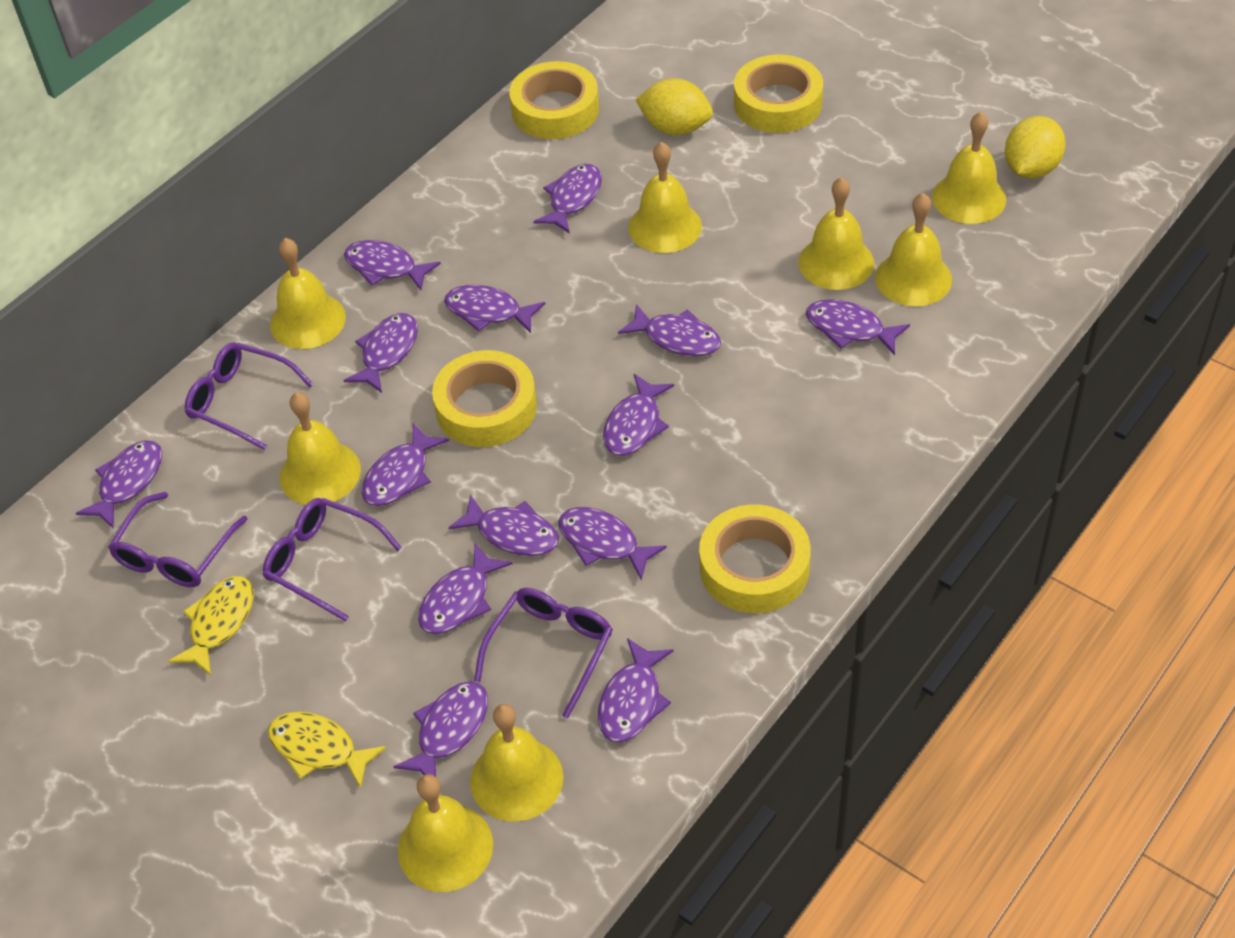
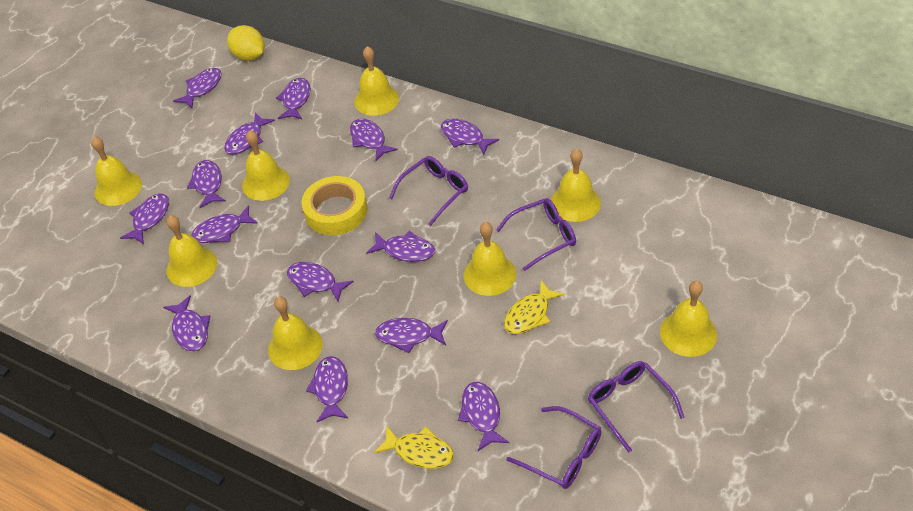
yellow lemon: [635,78,713,135] [1005,116,1066,179] = 2 -> [227,25,264,61] = 1
yellow tape: [432,350,537,447] [509,61,599,139] [699,504,811,613] [734,55,823,133] = 4 -> [302,176,368,235] = 1

